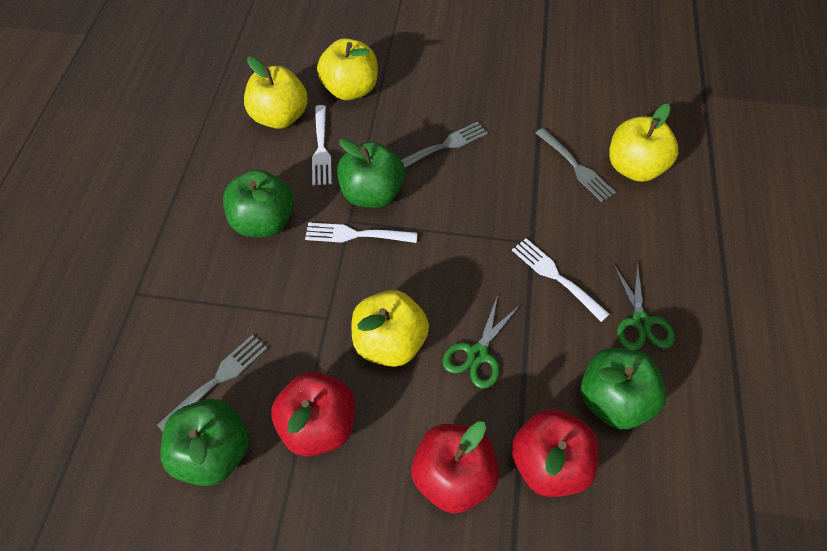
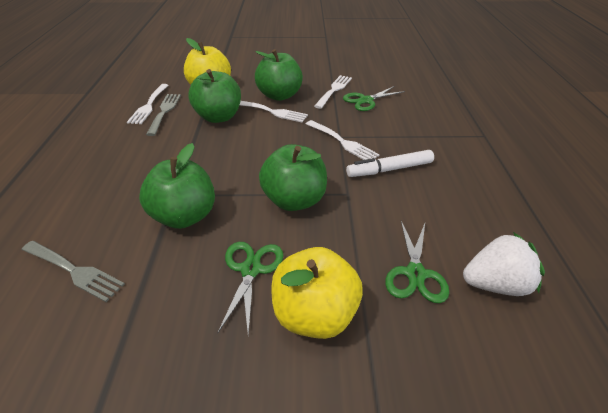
green scissors: [442,295,520,389] [613,261,675,350] = 2 -> [218,242,284,335] [343,86,405,111] [385,221,449,303] = 3
grey fork: [157,334,268,431] [401,122,488,168] [536,128,616,202] = 3 -> [22,241,125,302] [146,94,181,136] = 2
red apple: [271,372,355,456] [411,421,499,513] [511,409,599,497] = 3 -> none = 0
white fork: [305,222,417,243] [312,105,332,185] [512,238,610,322] = 3 -> [127,84,169,124] [240,101,308,122] [306,120,380,160] [314,75,352,109] = 4
white marker: none = 0 -> [346,150,434,177] = 1
white strawberry: none = 0 -> [463,232,545,296] = 1
yellow apple: [244,57,308,129] [317,38,378,100] [352,290,429,367] [609,104,679,182] = 4 -> [184,38,231,85] [271,247,363,339] = 2

